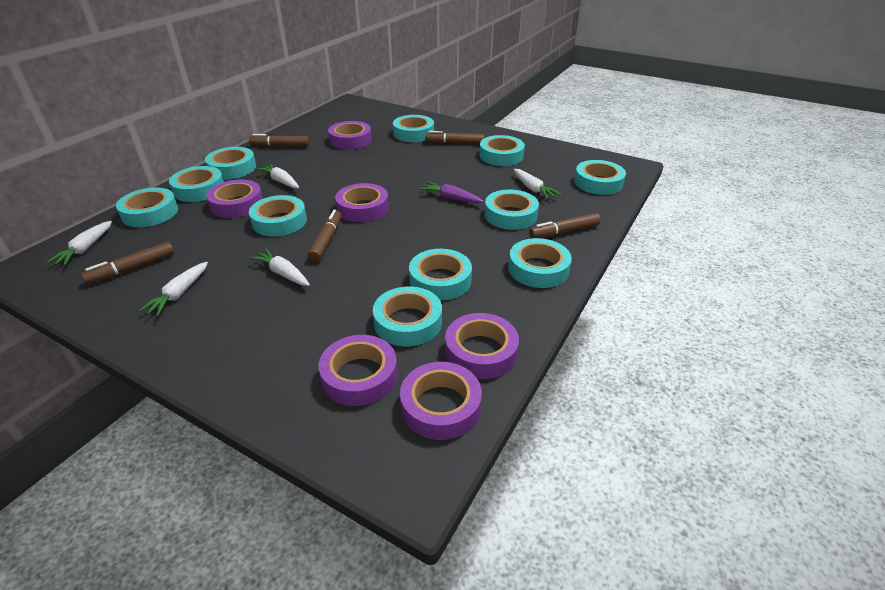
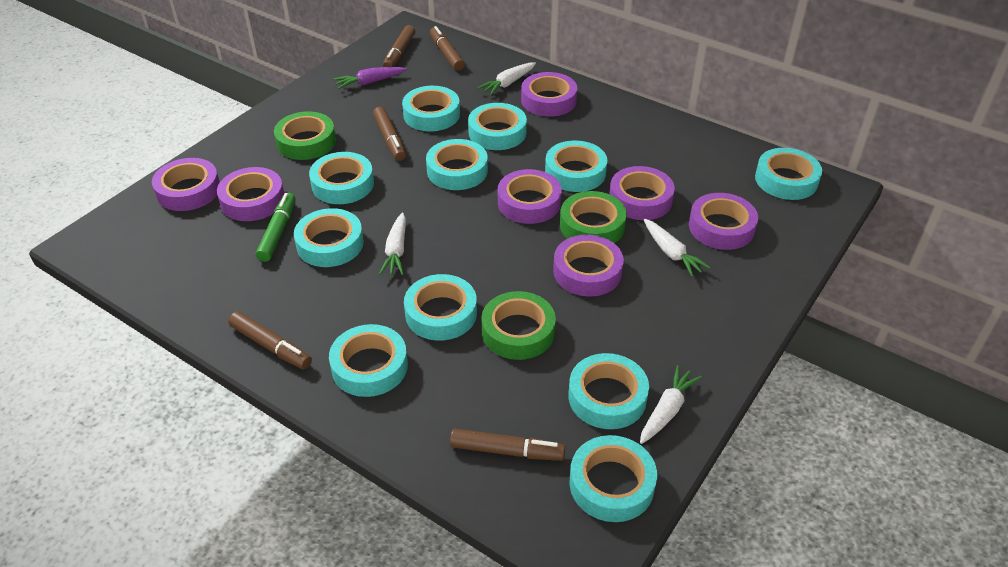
green marker: none = 0 -> [256,193,295,262] = 1
green tape: none = 0 -> [274,111,336,160] [482,291,556,360] [560,191,627,243] = 3
purple tape: [206,180,263,218] [319,335,398,406] [328,121,372,149] [335,183,389,222] [400,362,482,440] [445,313,519,379] = 6 -> [152,158,220,211] [217,167,284,221] [498,169,562,224] [521,72,577,117] [553,235,624,296] [609,166,675,220] [689,193,758,250] = 7
white carrot: [47,221,112,266] [138,262,208,316] [249,248,310,286] [256,163,299,188] [514,169,561,199] = 5 -> [379,212,406,275] [477,62,536,96] [640,365,702,444] [644,219,710,277] = 4

